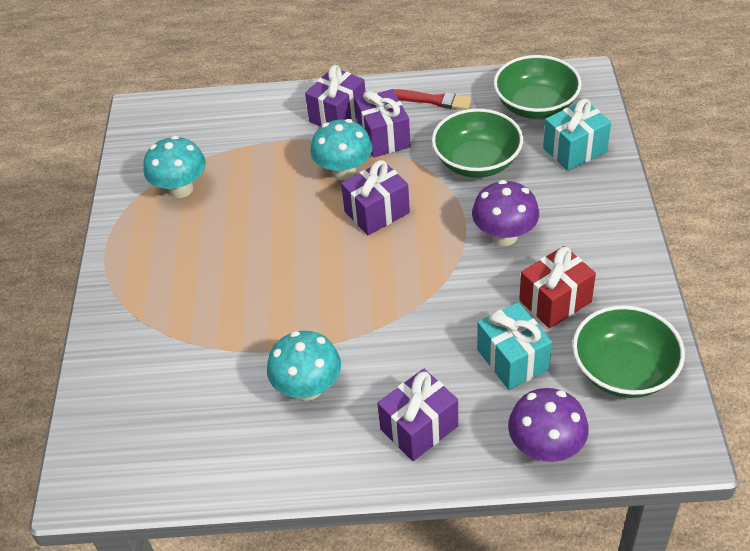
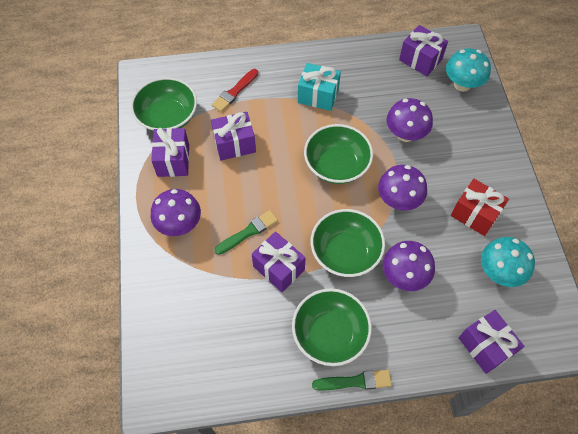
green bowl: [432,109,523,178] [494,55,582,119] [572,305,685,398] = 3 -> [131,77,197,131] [292,288,372,366] [304,124,373,184] [311,209,385,277] = 4
green brush: none = 0 -> [214,210,278,255] [312,370,392,390] = 2
purple gift: [305,65,365,127] [341,160,410,235] [355,89,411,158] [377,369,458,461] = 4 -> [151,128,189,177] [211,112,256,160] [252,232,306,292] [399,25,448,76] [459,310,524,374] = 5
purple mushroom: [472,180,539,246] [508,388,589,462] = 2 -> [151,189,201,236] [378,165,427,211] [383,241,435,291] [386,98,433,142] = 4
turquoise gift: [477,302,552,390] [543,99,611,171] = 2 -> [298,63,341,111] = 1
turquoise mushroom: [143,136,206,198] [267,331,341,401] [310,119,373,180] = 3 -> [446,48,491,92] [481,237,535,287] = 2

